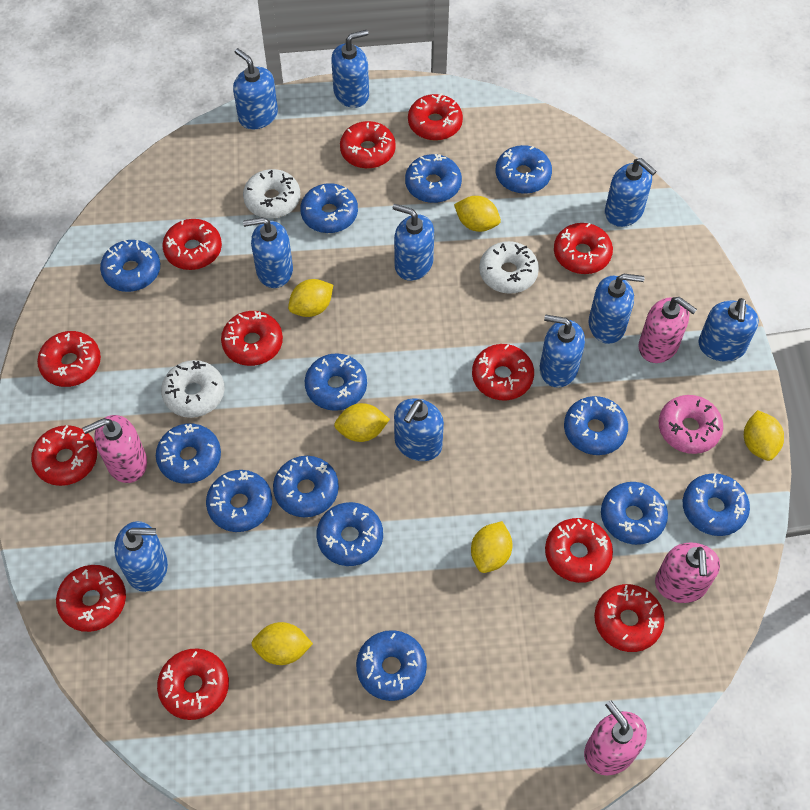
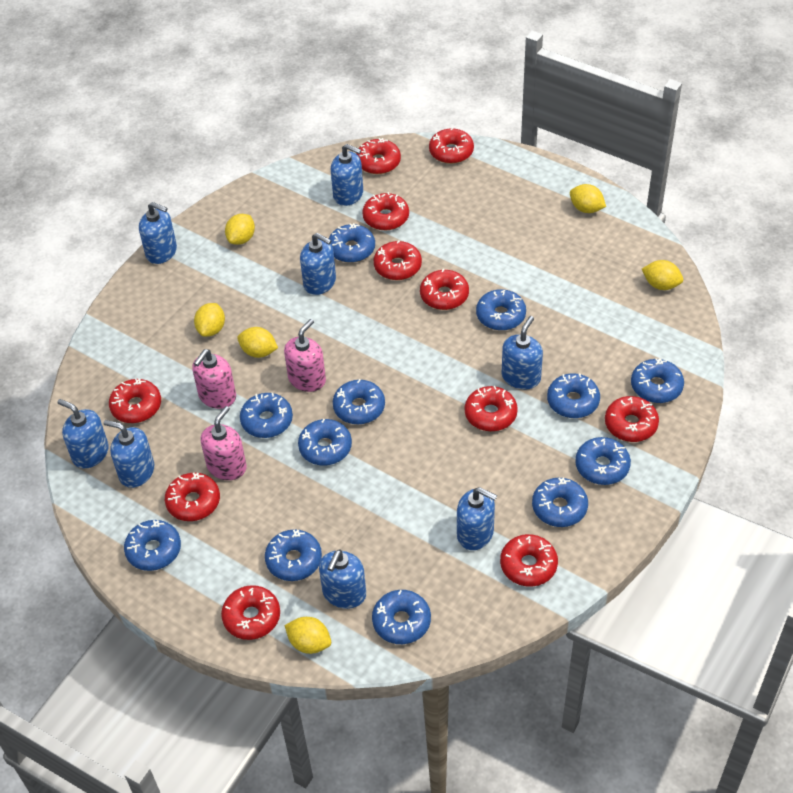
blue donut: [100,240,160,292] [156,423,221,484] [206,470,272,532] [273,456,339,517] [300,183,358,233] [305,353,367,411] [317,502,383,566] [356,630,427,701] [405,154,462,203] [496,145,552,194] [564,396,628,455] [601,482,668,545] [683,473,750,536] = 13 -> [124,520,181,571] [240,393,293,438] [265,529,322,581] [298,419,352,465] [329,223,375,263] [333,379,385,425] [372,590,431,644] [476,289,526,331] [532,478,588,527] [547,373,600,418] [575,437,631,485] [631,358,684,403] = 12
blue soap dispenser: [114,521,168,592] [233,48,278,130] [243,217,293,288] [331,30,369,108] [393,204,434,281] [394,398,444,461] [540,315,585,388] [589,274,645,344] [605,158,657,227] [698,298,759,362] = 10 -> [57,399,109,469] [103,420,154,488] [139,202,177,264] [300,233,336,295] [319,550,366,609] [331,144,363,206] [457,487,497,550] [502,316,543,389] = 8
pink donut: [659,395,723,454] = 1 -> none = 0
pink soap dispenser: [82,415,147,483] [584,701,647,775] [639,297,697,363] [655,542,720,603] = 4 -> [192,349,236,409] [200,406,247,480] [284,319,326,392] = 3
red donut: [31,425,97,486] [37,331,101,387] [56,565,126,632] [157,648,229,720] [162,219,222,270] [221,311,283,366] [340,121,396,169] [408,93,463,141] [472,344,534,400] [545,518,613,583] [554,223,613,274] [594,584,665,652] = 12 -> [109,378,161,423] [165,473,220,521] [221,585,280,640] [356,138,401,174] [362,192,409,230] [373,240,422,280] [420,269,469,310] [429,127,474,164] [465,386,518,431] [500,534,558,587] [605,396,659,442] = 11
white donut: [161,360,224,418] [243,169,300,218] [479,241,539,294] = 3 -> none = 0

